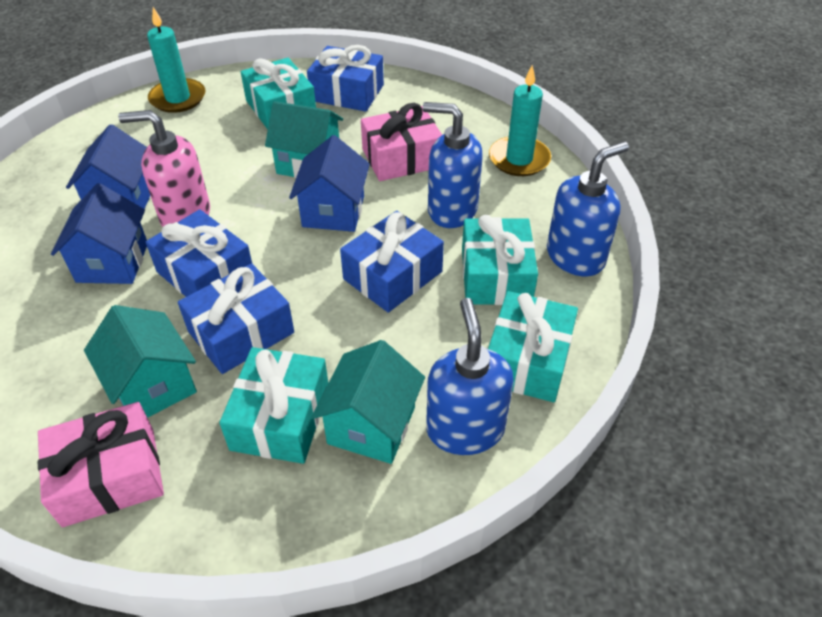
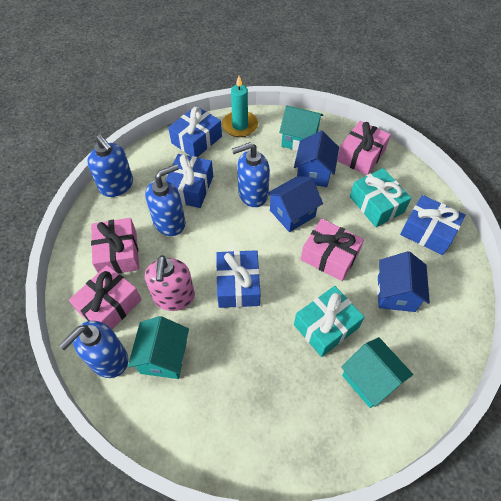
blue soap dispenser: [423,102,483,228] [426,298,514,455] [547,141,629,276] = 3 -> [59,321,128,378] [87,134,133,197] [145,164,185,236] [232,142,270,207] = 4
pink gift: [38,402,164,527] [361,103,442,181] = 2 -> [69,265,142,329] [91,218,139,274] [301,219,364,281] [337,121,391,175] = 4
turquoise candle: [147,7,205,113] [489,65,551,176] = 2 -> [222,76,258,137] = 1
turquoise gift: [219,347,328,464] [241,58,316,129] [462,215,538,305] [488,291,578,402] = 4 -> [294,286,364,357] [350,168,411,227] = 2

